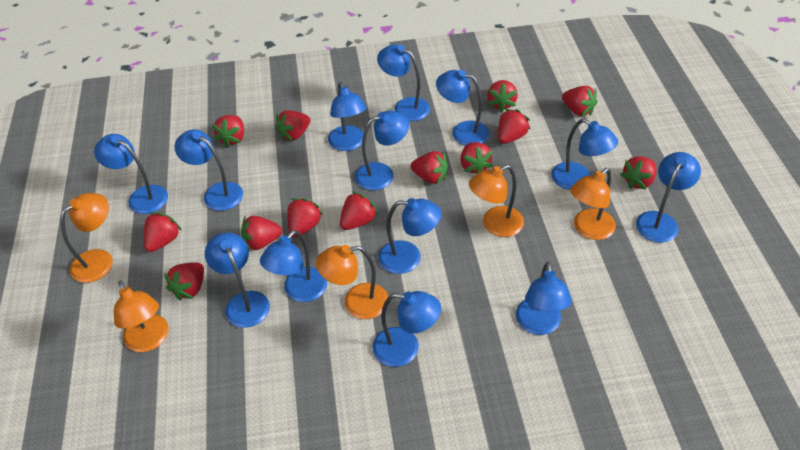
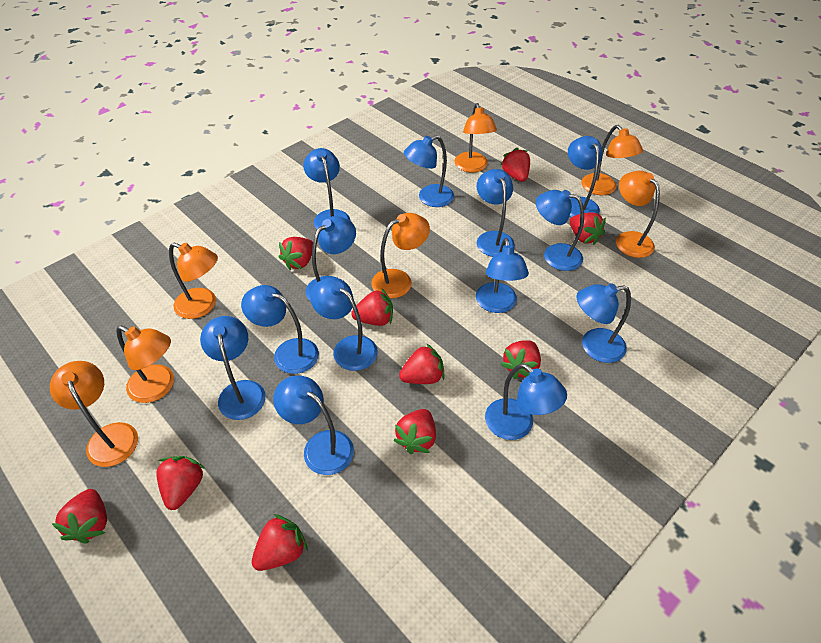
orange lamp: [60,193,113,283] [114,280,169,352] [316,245,388,319] [469,165,524,237] [570,168,616,240] = 5 -> [50,361,138,467] [116,326,174,403] [169,243,218,319] [371,213,430,298] [454,103,497,173] [581,125,643,195] [616,171,660,258] = 7
red strawberry: [144,212,182,252] [164,262,204,301] [212,115,244,148] [241,216,282,251] [275,110,310,141] [287,198,323,238] [340,191,378,230] [410,151,448,184] [460,142,493,173] [487,80,518,112] [498,109,530,144] [562,86,597,116] [620,156,657,190] = 13 -> [52,489,107,544] [156,456,205,510] [252,514,308,571] [279,237,313,270] [351,289,393,326] [393,409,436,454] [399,343,445,384] [501,148,530,182] [501,340,541,379] [570,212,606,245] = 10

